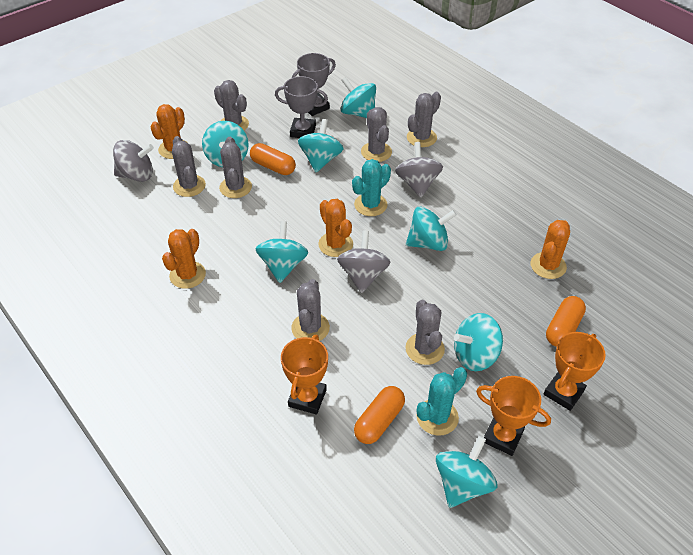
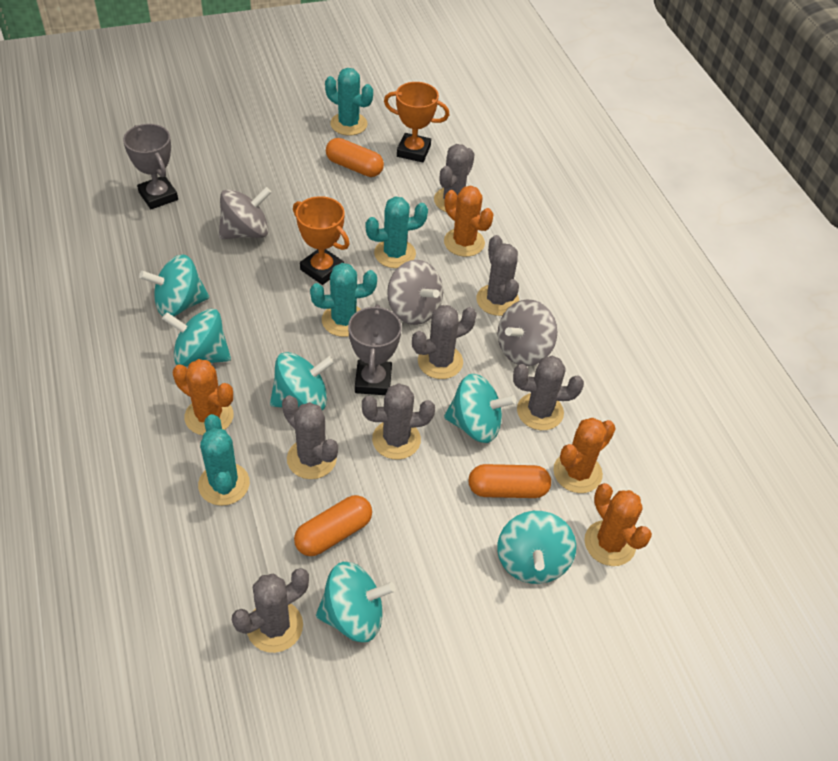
orange trophy: [281,335,328,415] [476,376,551,456] [544,332,606,411] = 3 -> [293,196,349,285] [384,82,449,162] = 2
turquoise cactus: [352,159,391,216] [416,367,467,436] = 2 -> [198,414,250,506] [310,263,377,337] [325,68,373,135] [365,196,428,268] = 4
turquoise spinning top: [202,121,249,167] [255,221,308,283] [298,119,343,172] [341,77,376,118] [406,207,457,251] [436,436,497,508] [454,313,503,371] = 7 -> [139,255,209,316] [162,309,231,367] [270,352,334,410] [316,562,396,642] [444,374,516,443] [497,511,576,584] = 6

